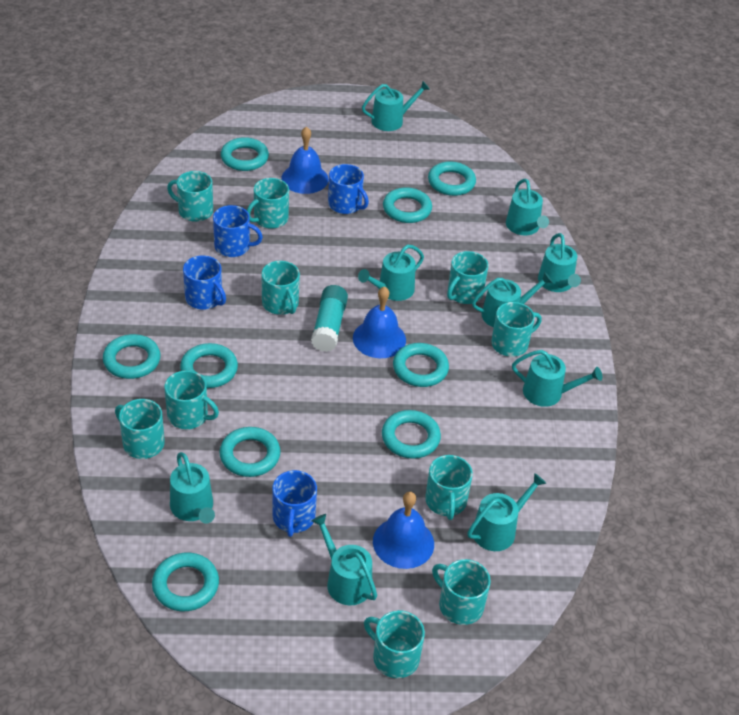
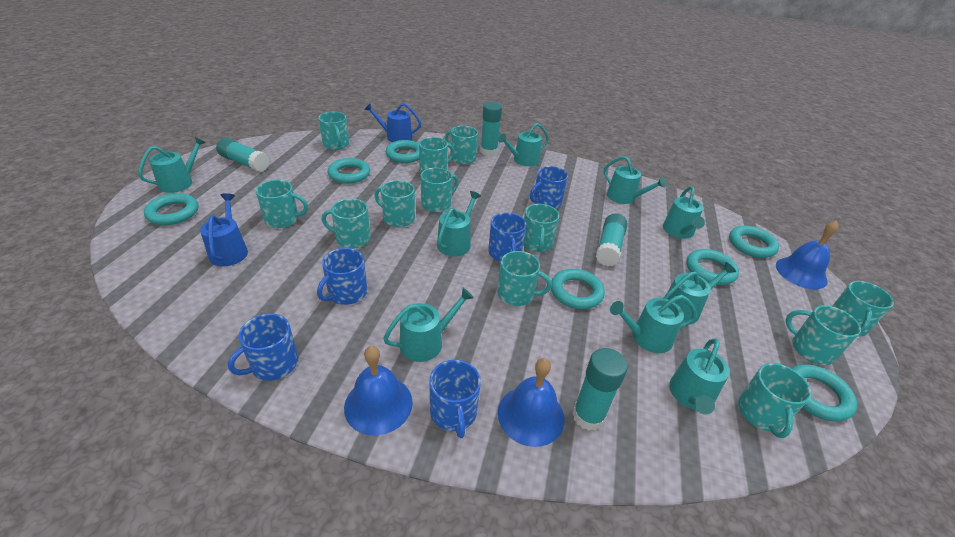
blue mug: [183,255,226,310] [213,205,263,257] [272,470,317,537] [328,164,369,214] = 4 -> [228,313,298,381] [317,248,367,305] [429,360,481,438] [488,213,527,262] [530,166,568,209] = 5
blue watering can: none = 0 -> [200,193,248,267] [364,103,421,142] = 2
turquoise glue stick: [311,285,348,352] = 1 -> [216,138,269,172] [480,102,502,156] [572,348,628,431] [596,213,627,266] = 4
turquoise mug: [115,399,165,459] [164,371,219,429] [167,171,213,222] [247,178,289,229] [261,261,300,315] [364,610,425,678] [425,455,473,520] [432,559,491,625] [447,251,489,304] [491,302,542,357] = 10 -> [256,180,308,228] [318,112,349,150] [322,199,371,249] [374,180,415,227] [419,137,455,173] [420,168,458,212] [445,126,478,164] [497,251,552,306] [523,204,559,252] [738,363,811,438] [785,305,861,365] [833,281,894,336] = 12
turquoise ring: [103,334,161,379] [152,553,219,611] [180,343,238,388] [220,427,281,477] [221,137,269,171] [382,410,441,459] [383,187,432,223] [393,343,449,387] [428,161,476,196] = 9 -> [144,193,198,225] [327,158,370,184] [385,140,419,163] [551,269,605,309] [686,249,739,285] [729,226,779,258] [791,364,857,422] = 7

